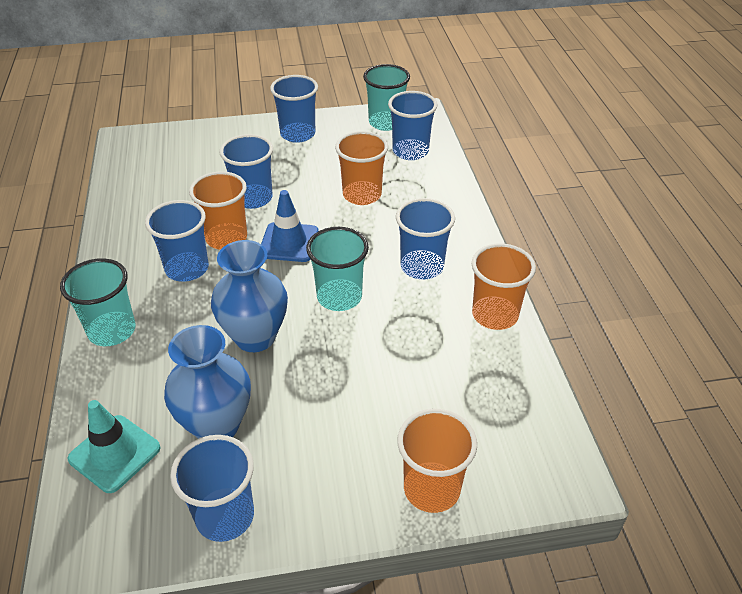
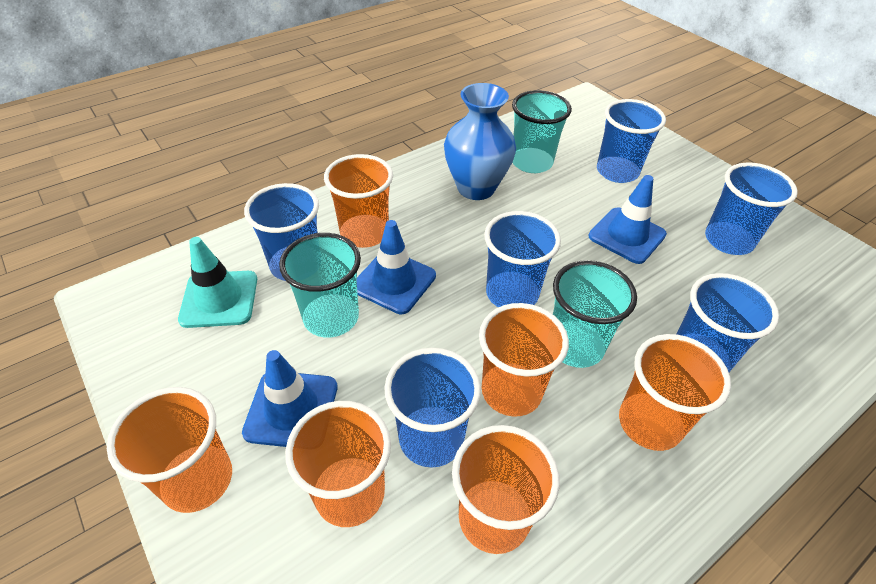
blue traffic cone: [261,190,318,262] = 1 -> [242,350,338,447] [357,220,436,314] [589,175,667,264] = 3
blue vase: [164,325,251,439] [211,240,288,352] = 2 -> [444,83,516,200] = 1
orange cup: [189,171,247,250] [335,131,388,205] [397,409,477,513] [472,243,536,330] = 4 -> [107,387,232,513] [285,401,391,527] [324,154,393,248] [452,425,560,554] [479,303,569,417] [619,334,731,451] = 6

